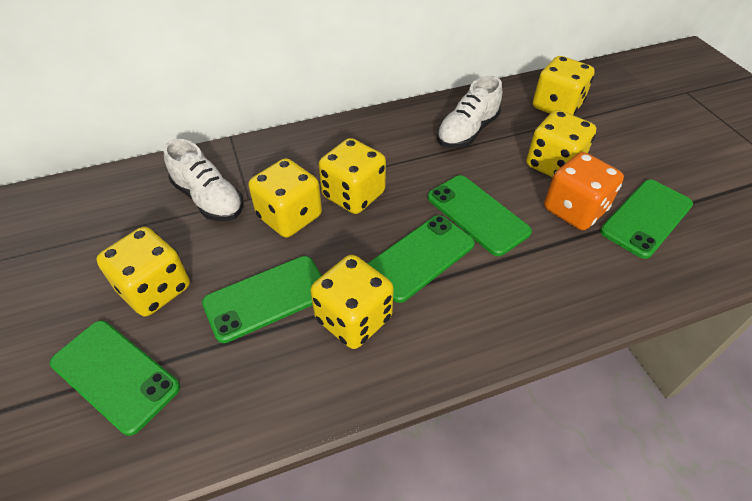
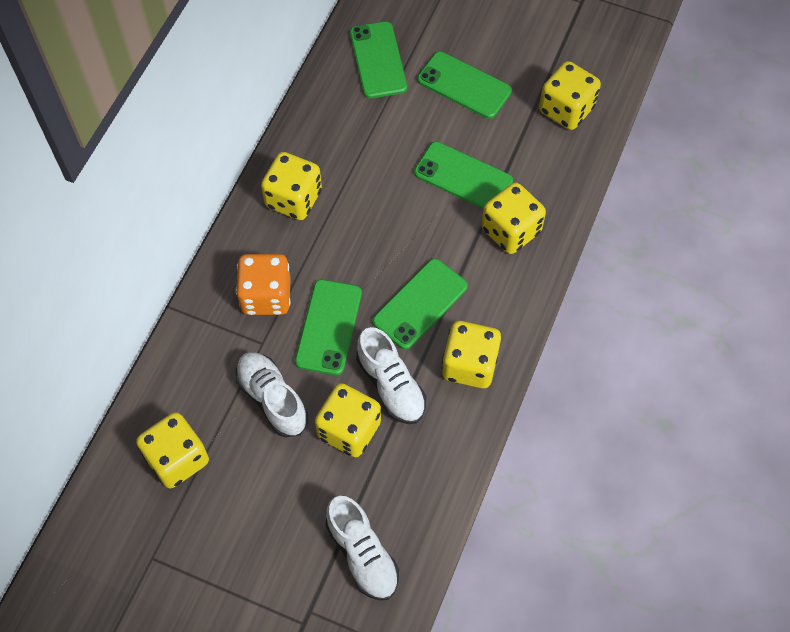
white shoe: [164,139,244,221] [437,76,502,148] = 2 -> [236,352,308,438] [325,496,399,601] [356,327,426,424] = 3

